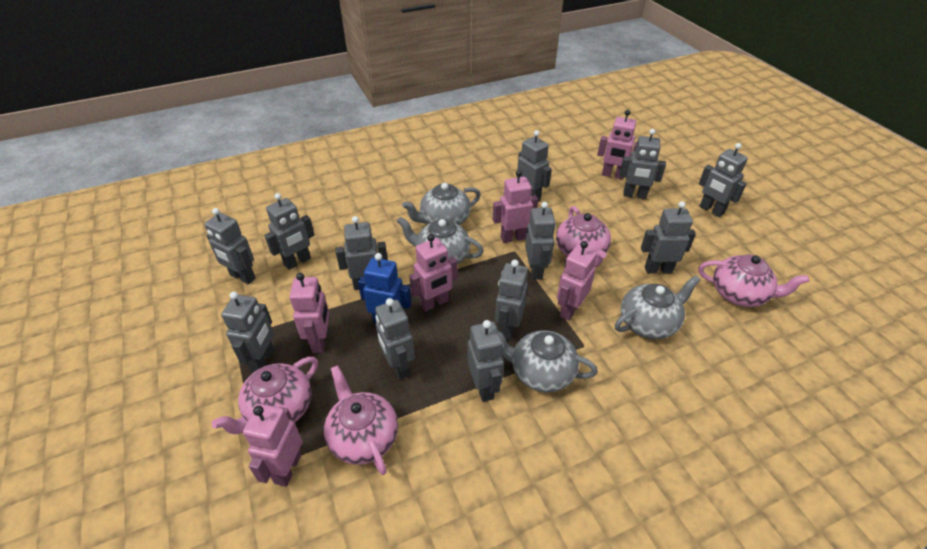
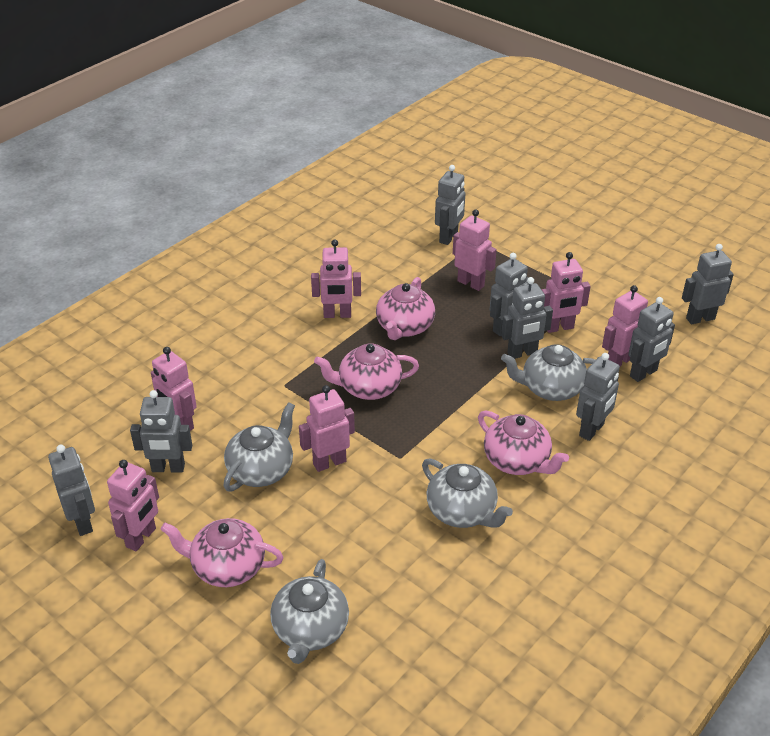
blue robot: [358,253,412,324] = 1 -> none = 0
grey robot: [204,208,256,285] [221,291,274,372] [264,193,315,270] [335,216,388,290] [375,298,415,380] [468,320,504,402] [495,260,528,340] [517,130,552,202] [525,202,556,280] [619,129,666,199] [641,201,696,274] [699,143,748,217] = 12 -> [48,445,95,536] [130,390,192,472] [435,165,465,245] [490,253,529,336] [501,277,553,359] [576,353,620,441] [628,297,675,382] [682,244,734,324] = 8
pink robot: [243,404,302,487] [289,273,330,353] [409,234,458,311] [493,170,538,243] [557,241,597,321] [597,110,637,179] = 6 -> [107,460,159,551] [151,347,197,431] [299,385,355,472] [311,239,361,318] [453,210,497,291] [541,252,591,333] [602,285,648,366] = 7

